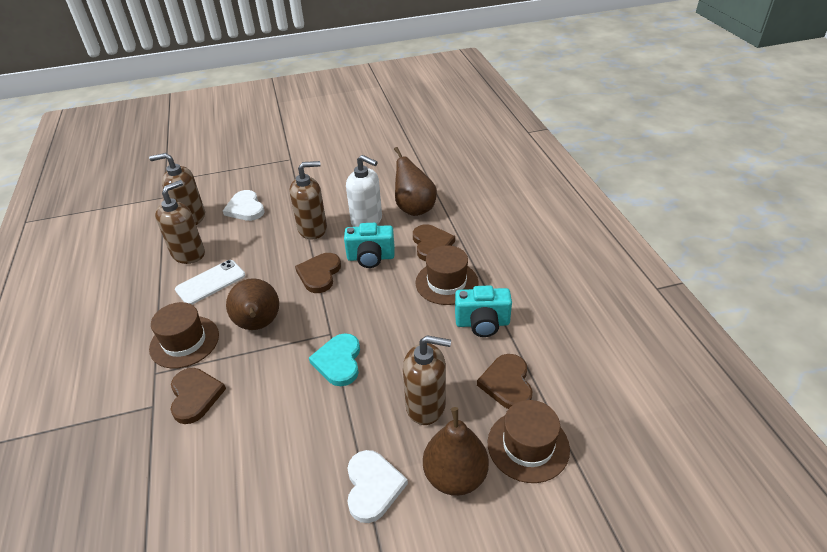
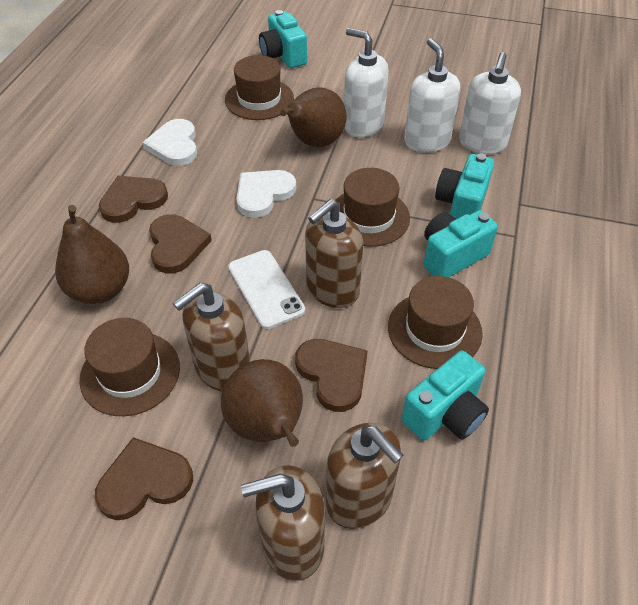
brown hat: [149,302,219,369] [416,245,478,305] [488,400,570,483] = 3 -> [79,318,180,416] [225,55,294,120] [329,168,410,247] [388,276,483,369] = 4
turquoise camera: [344,223,395,268] [455,286,512,337] = 2 -> [259,10,307,68] [402,351,489,441] [424,210,498,277] [435,154,494,219] = 4
turquoise heart: [309,333,360,386] = 1 -> none = 0
white soap dispenser: [346,155,382,227] = 1 -> [344,28,389,138] [404,38,460,153] [459,52,521,154] = 3

